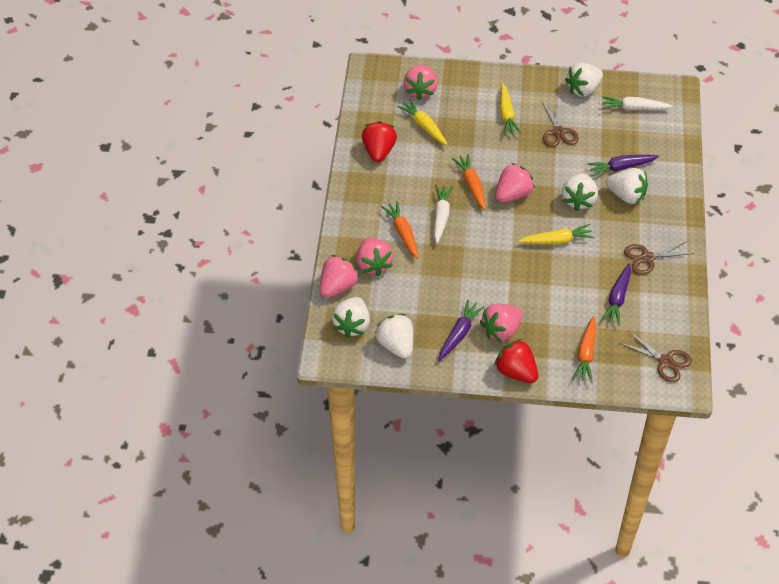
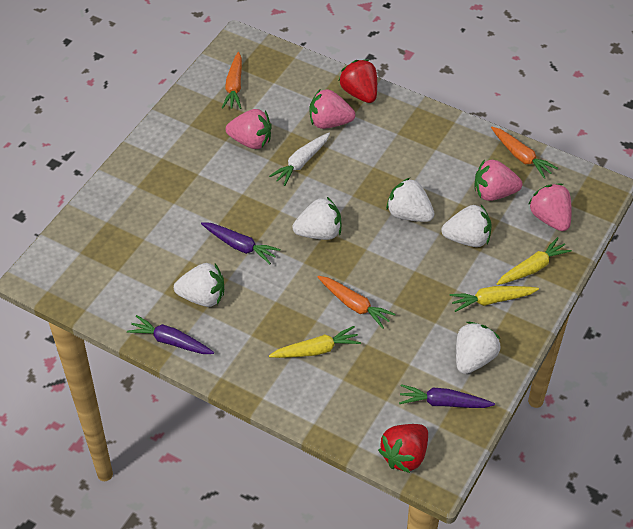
brown scissors: [542,100,579,147] [620,331,692,382] [624,241,694,275] = 3 -> none = 0
pink strawberry: [320,255,359,298] [356,237,393,276] [403,65,438,100] [480,304,523,342] [496,163,535,202] = 5 -> [226,109,272,149] [310,89,355,129] [474,159,522,201] [528,184,572,231] = 4
white carrot: [434,185,453,244] [602,96,673,110] = 2 -> [269,133,330,186] = 1

